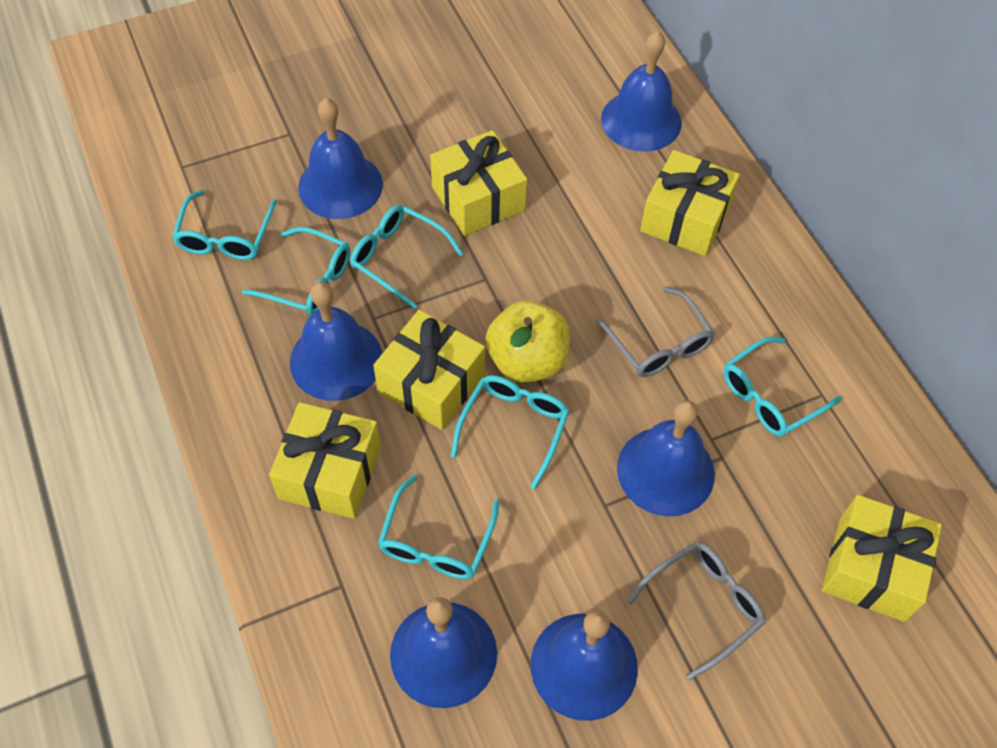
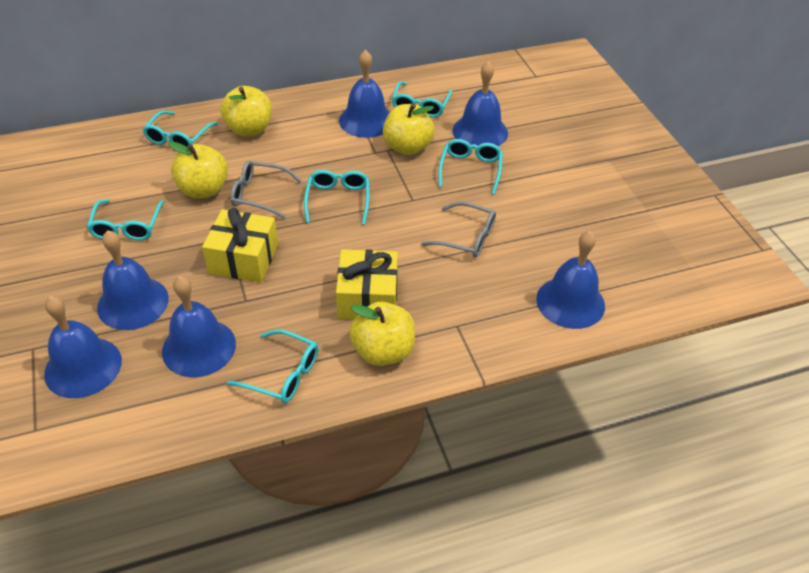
yellow apple: [486,300,570,382] = 1 -> [168,141,228,198] [221,86,272,136] [349,302,415,366] [383,104,435,155] = 4
yellow gift: [269,402,381,519] [373,310,485,430] [430,130,527,236] [640,150,740,256] [822,495,942,622] = 5 -> [202,208,278,282] [336,250,398,320] = 2

